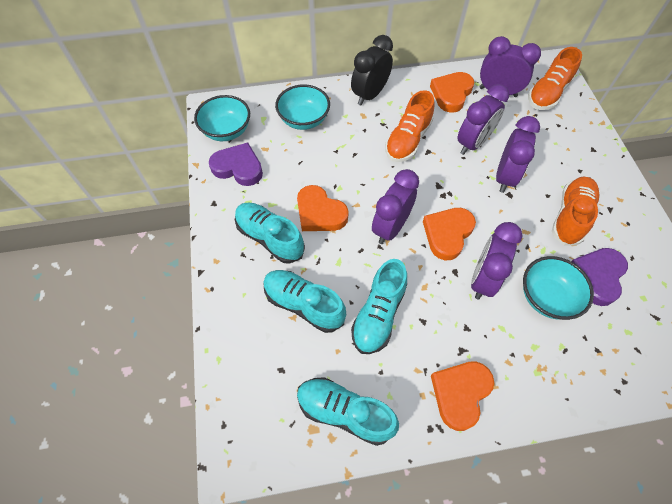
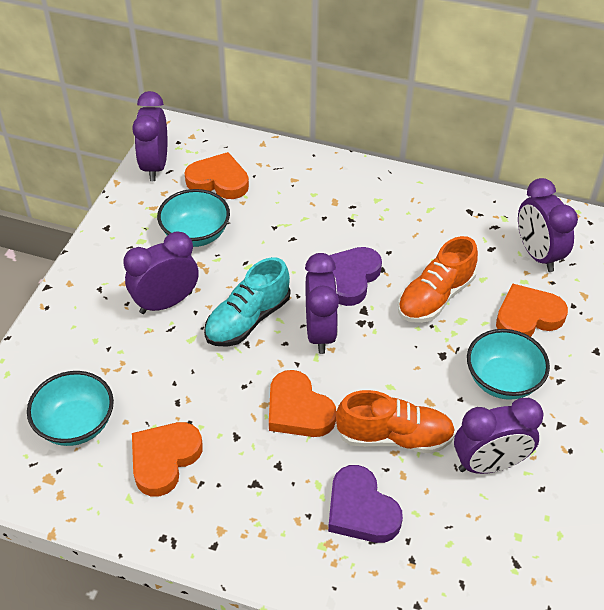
black clock: [351,35,393,106] = 1 -> none = 0
orange shoe: [385,90,435,162] [528,47,582,110] [552,176,600,246] = 3 -> [336,390,456,453] [398,236,478,323] = 2
turquoise shoe: [235,202,305,264] [263,270,346,333] [297,377,399,446] [351,259,407,354] = 4 -> [204,257,290,347] = 1

